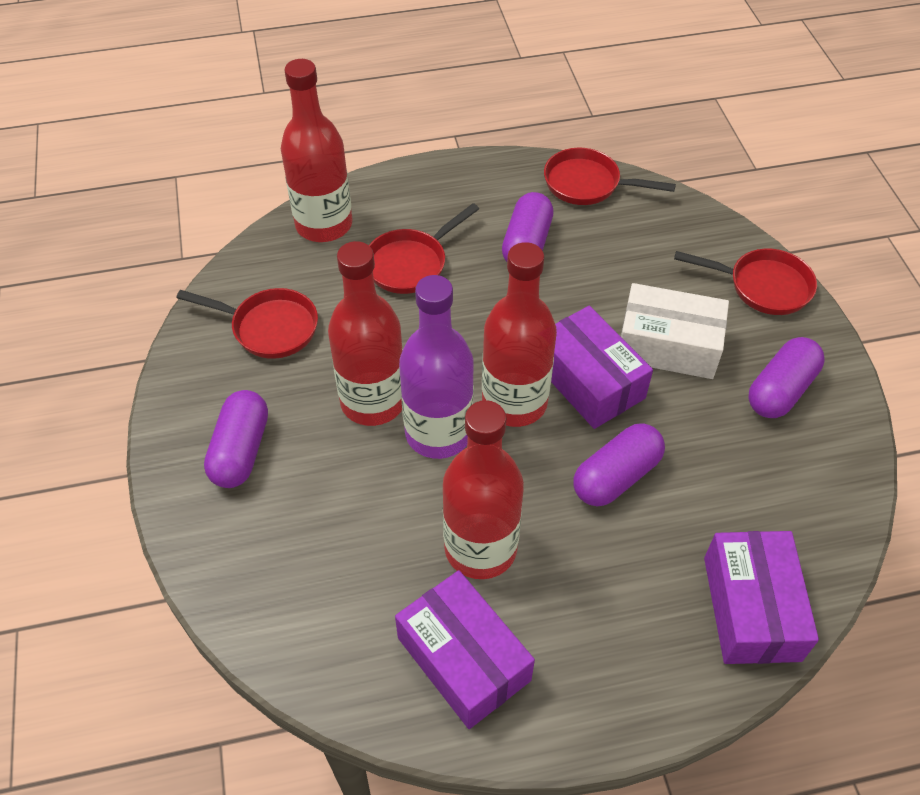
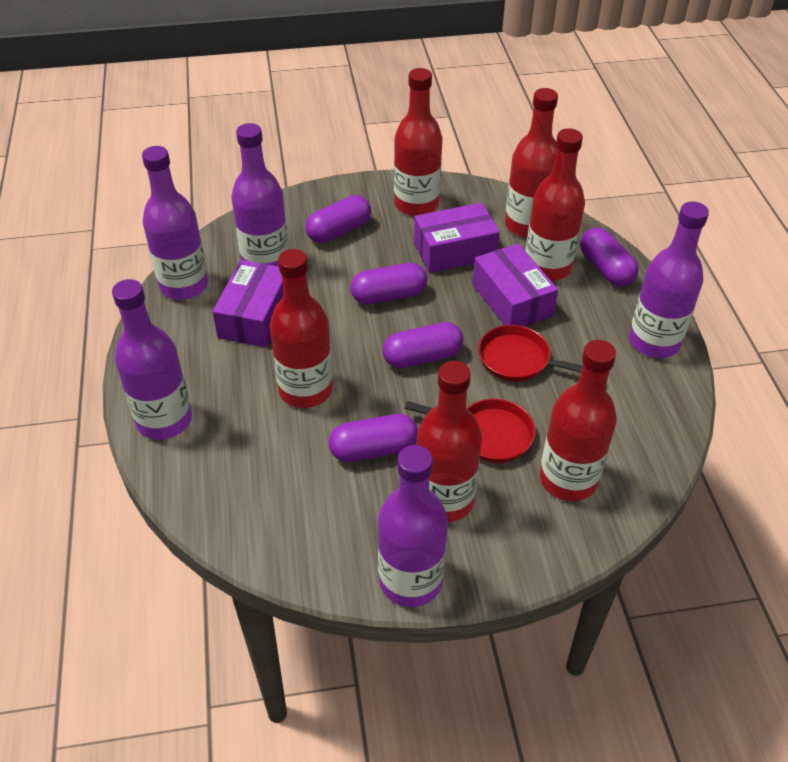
purple bottle: [399,275,474,459] = 1 -> [112,279,192,440] [142,146,208,300] [231,123,289,267] [378,445,448,607] [629,201,709,358] = 5
purple capsule: [204,390,268,488] [502,192,554,262] [574,423,665,507] [748,337,824,418] = 4 -> [305,195,371,243] [329,414,418,462] [350,263,427,304] [383,322,463,368] [580,227,639,286] = 5
red bottle: [281,59,352,242] [328,241,403,426] [443,400,524,579] [482,242,557,427] = 4 -> [270,249,333,408] [394,68,442,216] [417,361,482,522] [505,88,558,238] [526,128,585,281] [540,340,617,501] = 6
red pan: [176,288,318,359] [369,203,479,294] [544,148,676,205] [674,249,817,315] = 4 -> [405,399,536,463] [478,325,582,382] = 2
white box: [621,283,729,379] = 1 -> none = 0

